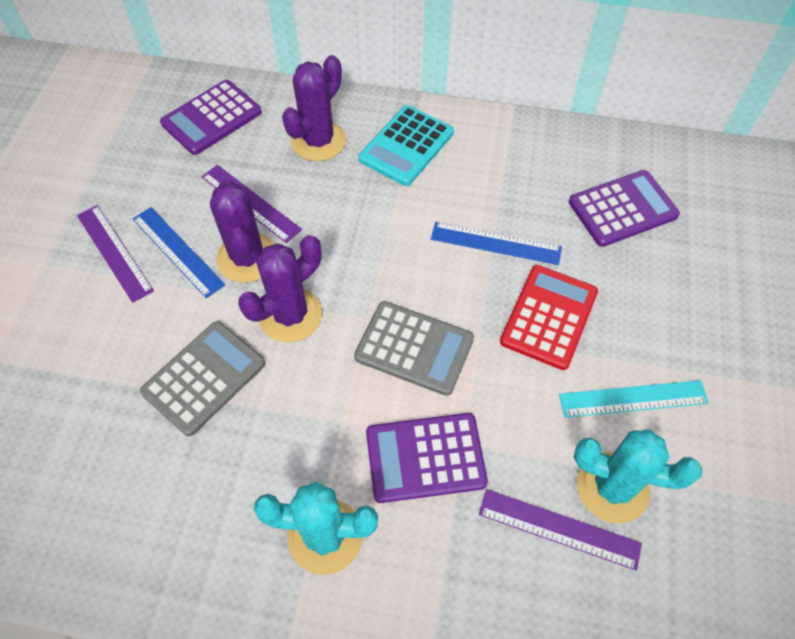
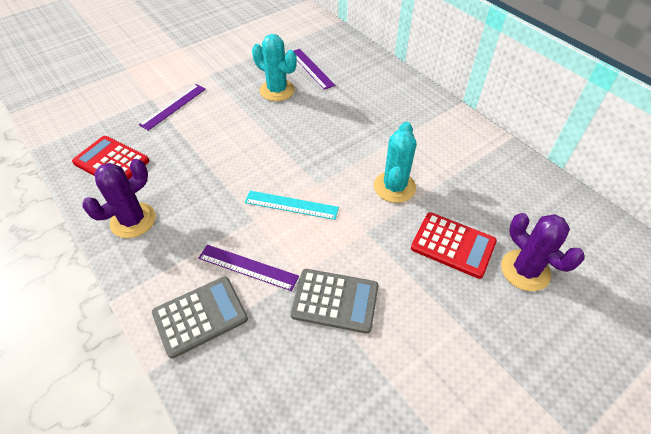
blue ruler: [133,207,225,298] [431,222,562,265] = 2 -> none = 0
purple cactus: [210,179,275,283] [238,235,322,343] [282,55,346,161] = 3 -> [82,159,156,238] [501,213,584,291] = 2
purple calculator: [160,80,262,155] [366,413,488,503] [569,170,680,247] = 3 -> none = 0
red calculator: [500,265,598,370] = 1 -> [72,136,149,180] [411,212,497,279] = 2
turquoise calculator: [358,105,454,186] = 1 -> none = 0

